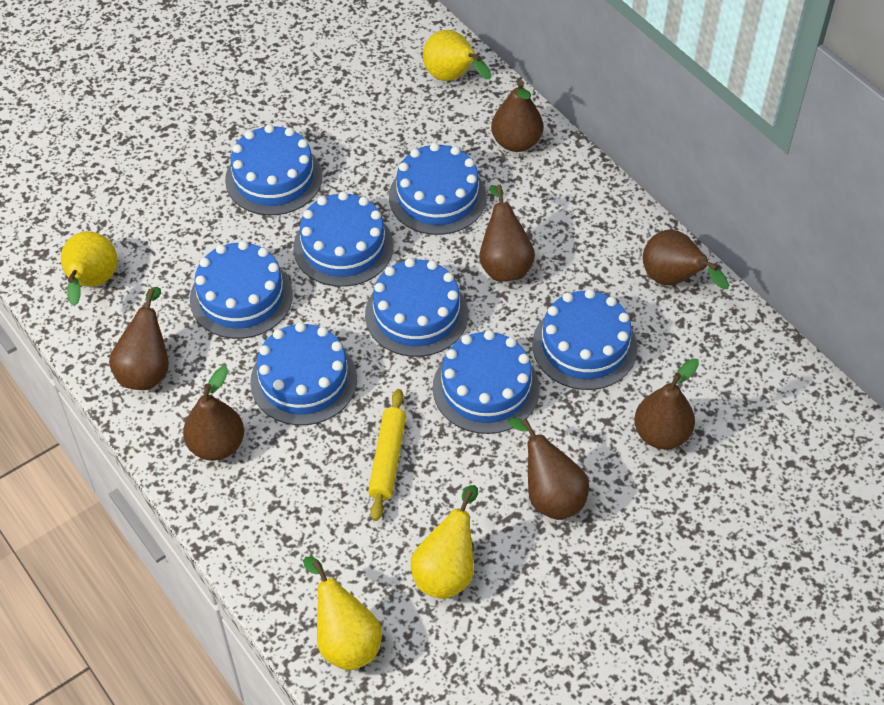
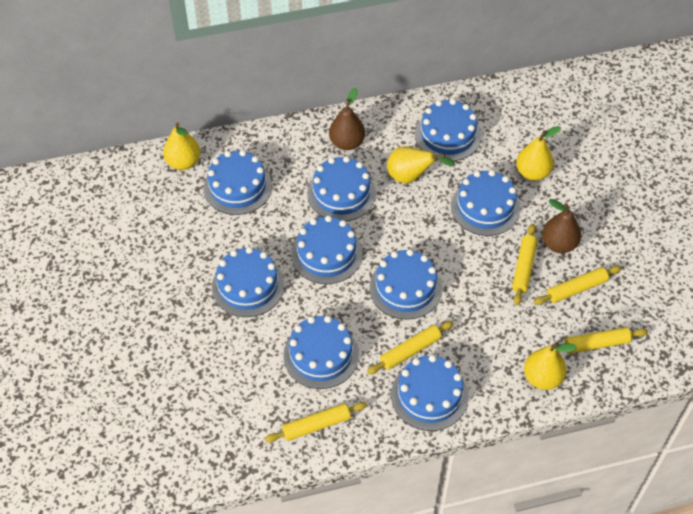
blue cake: [190,241,293,339] [225,124,322,215] [250,322,357,425] [293,191,393,287] [365,258,468,357] [389,143,486,235] [433,330,540,434] [532,289,638,390] = 8 -> [204,150,272,215] [212,247,284,317] [283,316,359,389] [291,215,362,284] [307,156,376,221] [369,249,442,320] [391,355,468,431] [415,99,481,161] [451,170,520,236] = 9
brown pear: [109,287,169,390] [183,366,244,461] [479,185,535,281] [491,80,543,152] [508,418,589,520] [634,358,699,449] [643,229,729,289] = 7 -> [329,88,365,150] [542,199,581,253] = 2
yellow rolling pin: [368,389,406,521] = 1 -> [265,402,367,443] [367,321,454,374] [512,224,537,305] [534,266,622,305] [551,327,648,354] = 5

